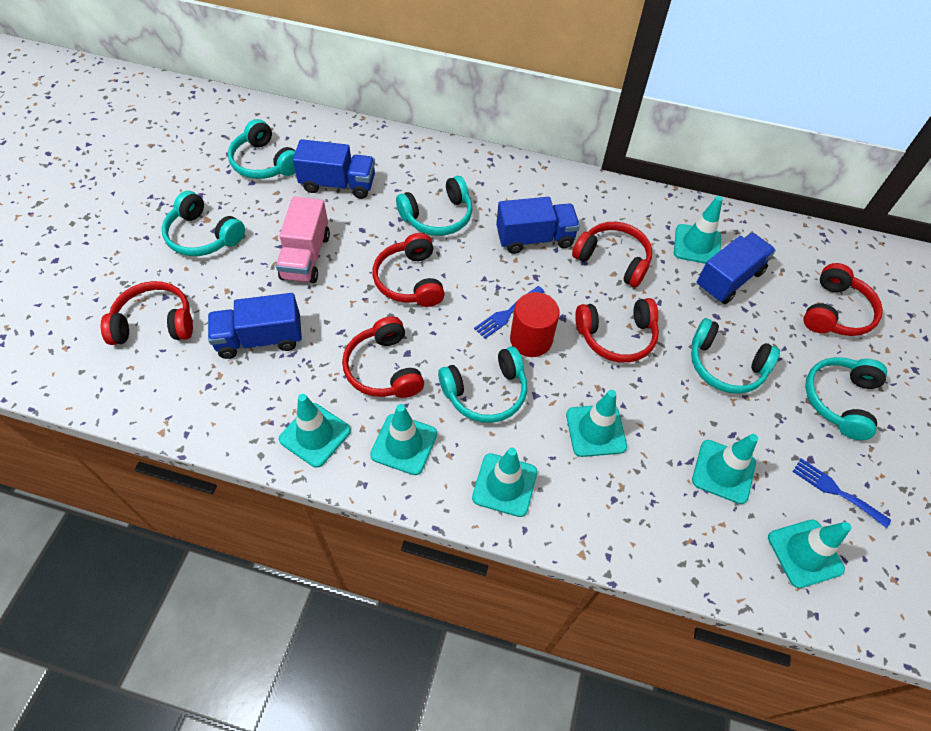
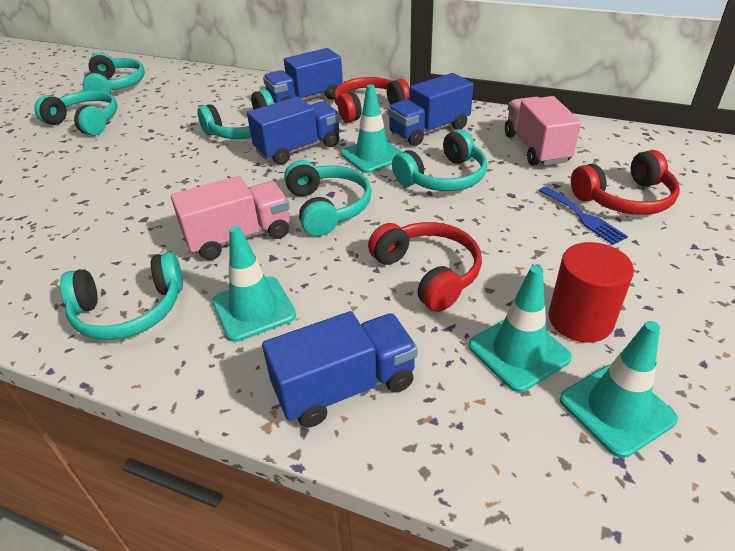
blue fork: [474,286,544,339] [793,459,891,528] = 2 -> [539,186,628,245] = 1
pink truck: [276,197,330,283] = 1 -> [171,176,290,260] [505,96,581,166] = 2
red headphones: [101,281,193,345] [342,316,424,398] [373,233,445,307] [572,222,652,287] [575,298,659,363] [803,263,883,336] = 6 -> [334,77,410,123] [368,222,482,312] [571,150,680,215] = 3
turquoise traffic cone: [279,394,351,468] [370,404,437,475] [472,448,537,517] [566,390,627,457] [674,196,723,264] [692,434,758,504] [768,520,851,588] = 7 -> [212,226,296,342] [341,84,402,173] [469,265,572,392] [560,321,678,458] = 4

